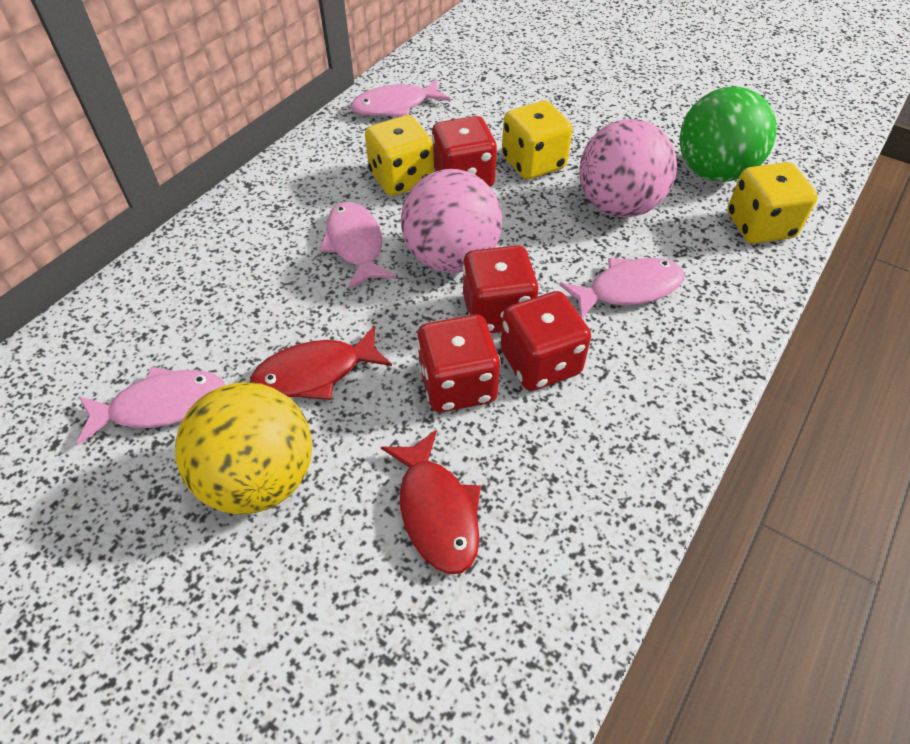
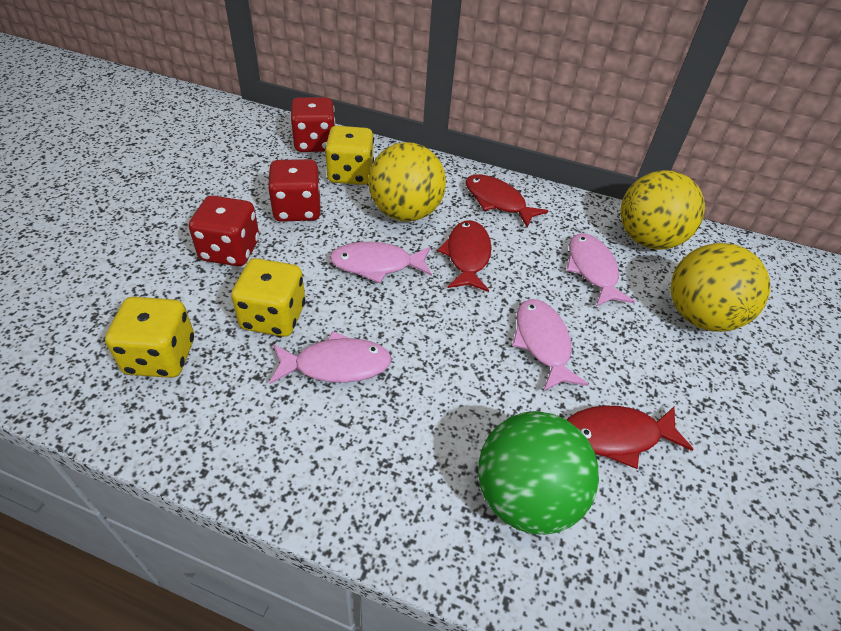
pink ball: [401,169,502,273] [579,119,677,218] = 2 -> none = 0
red dice: [417,315,501,412] [432,116,497,187] [463,245,539,333] [500,291,591,391] = 4 -> [189,195,259,266] [268,159,321,222] [290,97,335,152] = 3
red fish: [250,326,392,400] [381,430,481,574] = 2 -> [437,220,491,292] [466,174,548,227] [567,405,694,469] = 3
yellow ball: [175,382,312,514] = 1 -> [369,142,446,222] [620,170,705,250] [670,243,770,332] = 3

